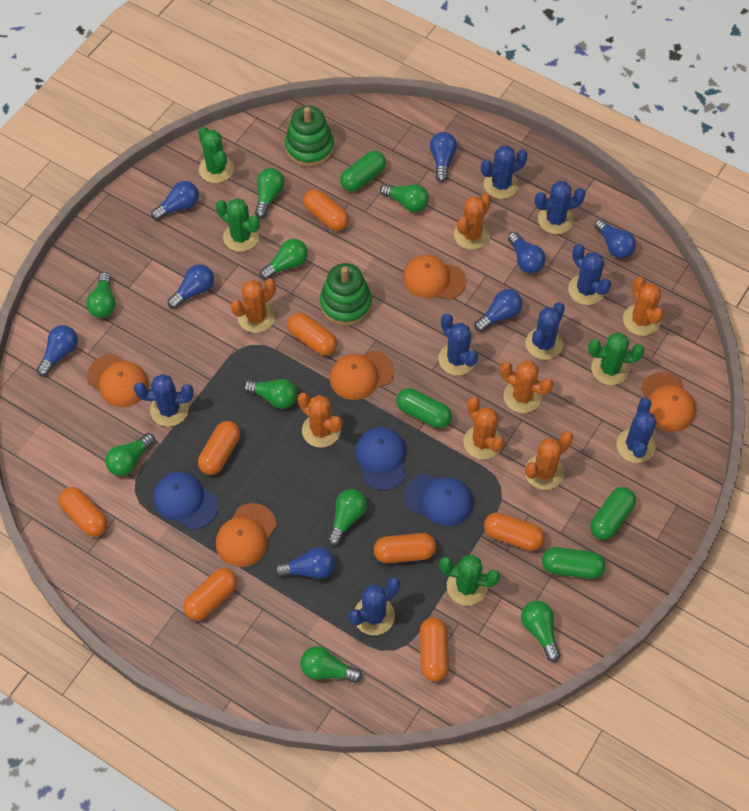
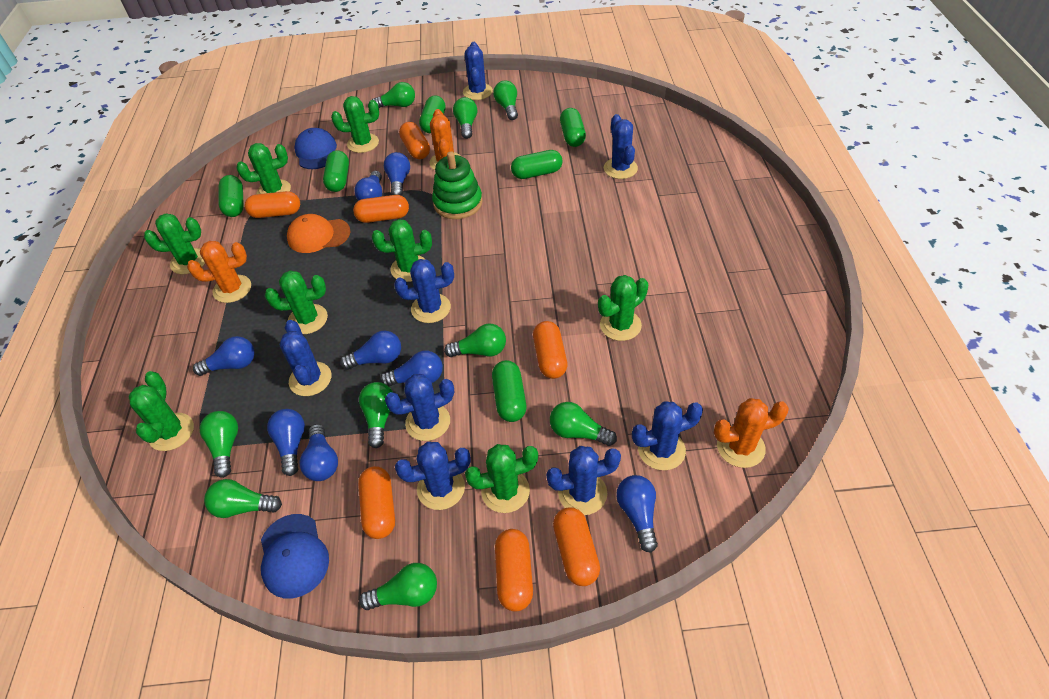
blue cap: [153,472,218,529] [356,427,406,490] [405,474,473,526] = 3 -> [261,514,329,598] [294,128,337,169] = 2
green cactus: [198,127,234,183] [216,198,260,252] [439,554,500,606] [588,332,644,385] = 4 -> [129,371,194,451] [144,213,205,274] [236,143,291,194] [265,271,328,334] [331,96,379,153] [372,219,432,282] [465,444,538,513] [598,275,648,341] = 8
green capsule: [340,151,386,192] [396,388,452,428] [542,547,605,579] [590,487,636,540] = 4 -> [219,175,244,217] [323,150,349,192] [419,95,446,133] [492,360,526,422] [511,150,563,179] [560,108,586,147] = 6
green stacking toy: [285,106,334,167] [320,263,372,326] = 2 -> [432,151,483,219] = 1
orange cactus: [231,278,276,333] [298,393,342,448] [454,193,491,250] [463,397,504,459] [500,361,553,413] [525,431,573,490] [623,276,664,336] = 7 -> [187,241,251,303] [429,109,460,170] [714,398,789,468] = 3
orange cap: [87,354,149,407] [216,503,276,567] [330,350,394,400] [403,255,466,300] [641,372,696,432] = 5 -> [287,214,351,253] = 1
orange capsule: [59,487,108,537] [183,568,237,620] [198,421,240,475] [287,313,337,356] [303,189,349,231] [374,533,436,563] [420,617,449,682] [484,512,545,551] = 8 -> [245,191,300,218] [353,195,409,223] [358,466,395,539] [399,122,430,159] [495,529,533,612] [533,321,568,379] [553,507,600,586] = 7

